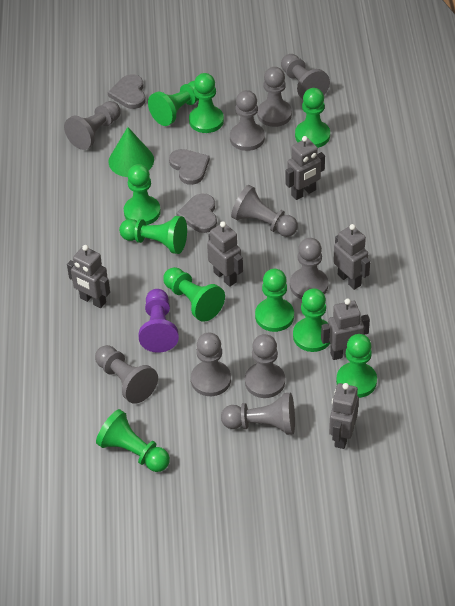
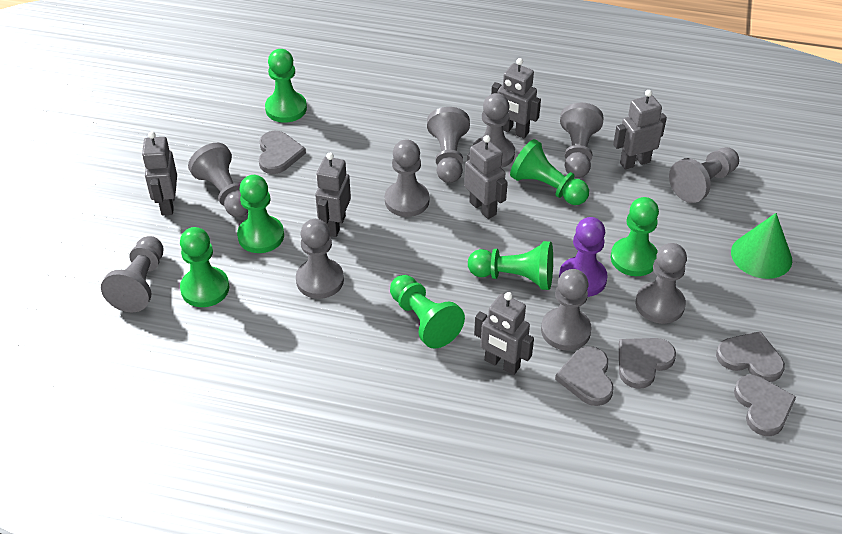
green pawn: [96,409,170,472] [119,216,187,254] [124,164,161,225] [148,81,199,126] [163,267,225,322] [189,73,224,133] [255,269,294,332] [293,288,330,352] [295,88,330,148] [336,334,377,398] = 10 -> [180,227,229,307] [237,175,284,253] [265,49,307,123] [390,275,465,349] [468,241,553,290] [510,139,589,205] [611,197,659,276] = 7
grey heart: [108,74,146,109] [169,149,210,185] [176,193,217,233] = 3 -> [259,131,306,174] [555,346,614,406] [619,338,676,389] [716,331,785,382] [734,375,796,436] = 5

